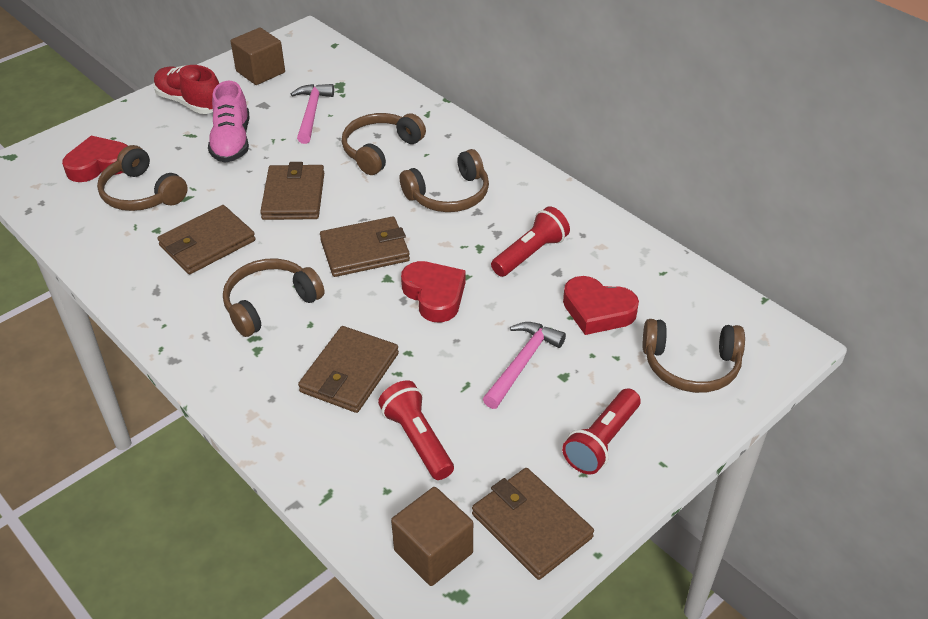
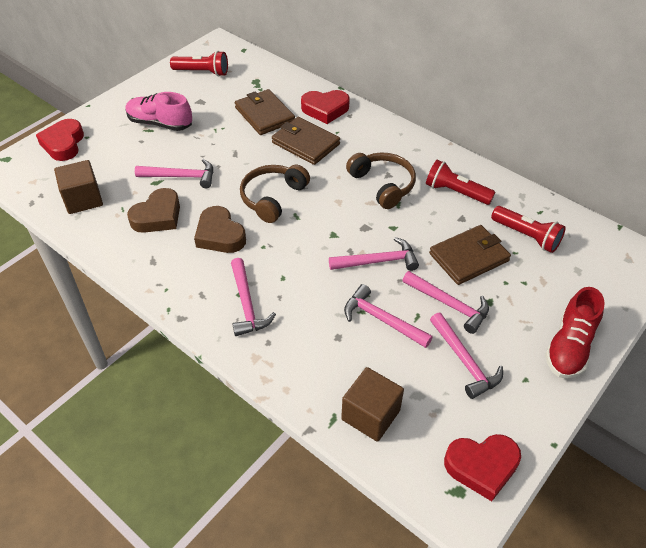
brown headphones: [97,145,188,211] [223,258,324,337] [342,113,426,175] [400,149,489,212] [643,319,745,393] = 5 -> [240,165,310,223] [346,152,416,209] = 2
brown heart: none = 0 -> [127,188,180,233] [194,206,246,253] = 2
brown wallet: [157,205,256,274] [260,162,324,220] [298,326,399,413] [320,217,410,277] [472,468,594,580] = 5 -> [235,89,295,135] [272,117,340,165] [429,225,511,285] = 3
pink hammer: [291,84,334,144] [483,322,566,409] = 2 -> [135,159,213,188] [231,258,276,336] [329,237,419,271] [344,284,433,348] [402,271,489,334] [430,313,503,399] = 6

